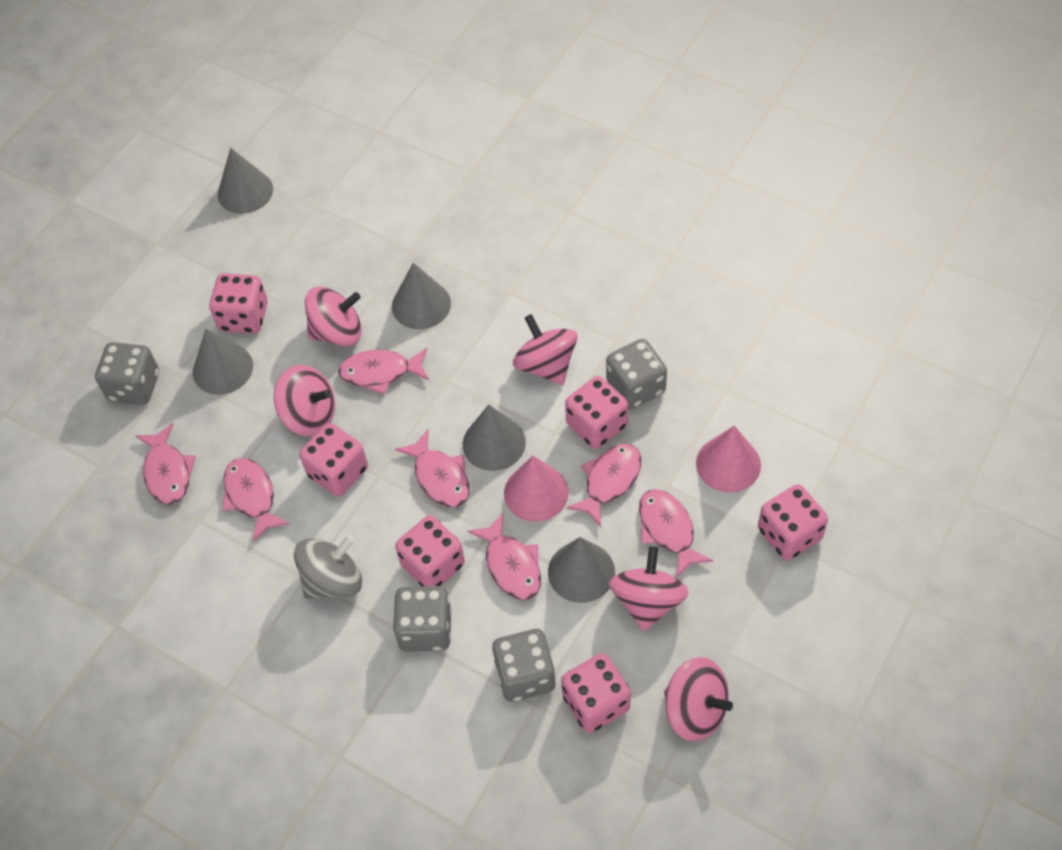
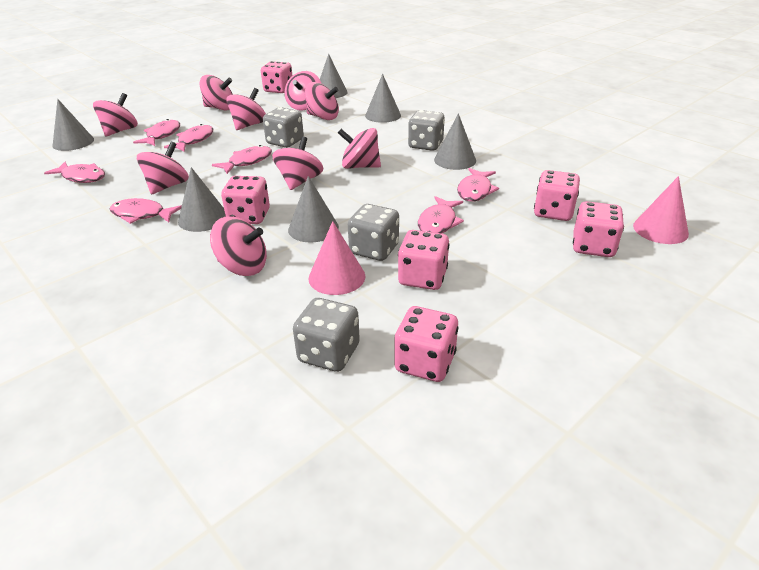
grey cone: [193,329,253,395] [218,148,273,214] [392,263,451,329] [463,404,526,471] [548,537,615,603] = 5 -> [52,99,94,151] [178,167,226,232] [288,176,339,242] [320,54,348,98] [365,74,401,123] [434,113,476,170] = 6
grey spinning top: [294,535,362,599] = 1 -> none = 0
pink spinning top: [274,365,335,436] [305,287,362,346] [513,314,577,385] [609,546,689,631] [664,657,733,741] = 5 -> [93,93,138,136] [137,142,189,194] [199,75,233,111] [210,216,267,276] [226,88,266,130] [272,137,323,190] [285,71,321,110] [305,82,339,120] [338,128,381,169] = 9

